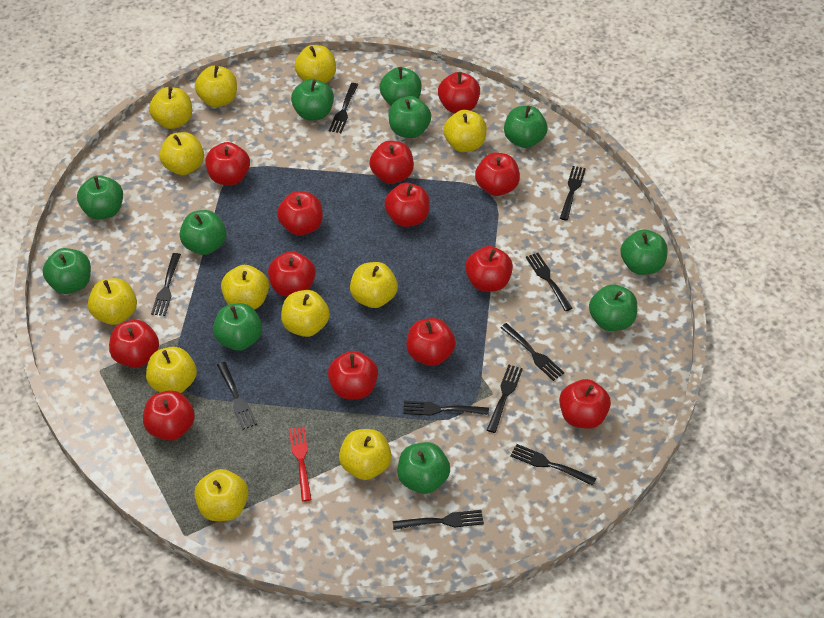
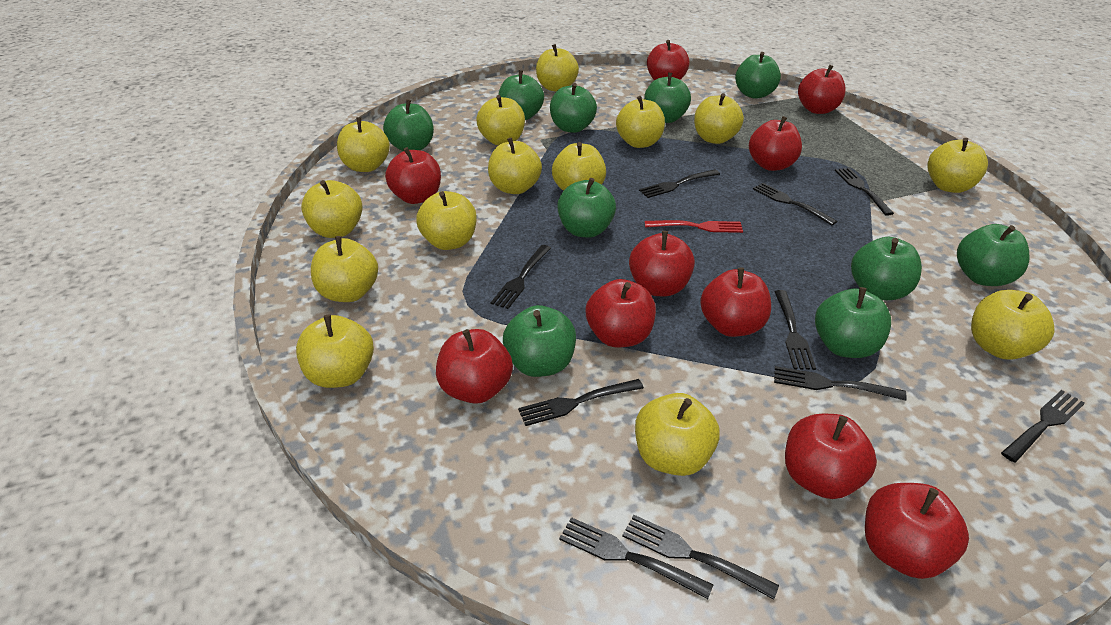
green apple: [43,248,91,294] [77,175,123,220] [180,210,226,255] [213,303,262,351] [291,79,334,121] [379,67,422,106] [388,96,431,138] [398,442,450,494] [504,106,547,148] [589,284,637,331] [620,229,668,275] = 11 -> [383,99,434,151] [499,70,544,120] [503,305,576,377] [550,83,597,133] [557,178,616,237] [644,73,691,123] [735,52,781,99] [815,287,891,358] [851,237,922,300] [957,224,1029,286] = 10
red apple: [109,320,159,368] [143,391,195,441] [206,142,250,185] [268,251,316,297] [277,191,323,236] [328,351,378,399] [369,141,414,184] [384,183,430,227] [407,318,456,366] [438,72,480,113] [465,246,513,292] [475,153,520,196] [559,379,611,429] = 13 -> [385,147,441,204] [436,329,513,404] [586,279,656,347] [629,231,695,296] [647,40,690,80] [700,268,771,337] [749,116,802,171] [785,414,877,499] [798,65,846,114] [865,483,969,579] = 10
yellow apple: [88,278,137,325] [146,347,197,393] [149,87,192,129] [159,132,204,175] [194,469,249,521] [195,66,237,107] [221,265,269,309] [281,290,330,337] [295,45,336,83] [339,429,392,480] [350,262,398,308] [443,110,487,152] = 12 -> [296,315,374,388] [301,180,363,238] [311,236,378,302] [337,117,390,172] [416,191,477,250] [476,95,525,145] [488,137,542,194] [536,44,579,92] [552,142,606,191] [616,96,665,148] [635,393,720,476] [694,93,744,144] [927,138,988,193] [971,290,1054,360] = 14

